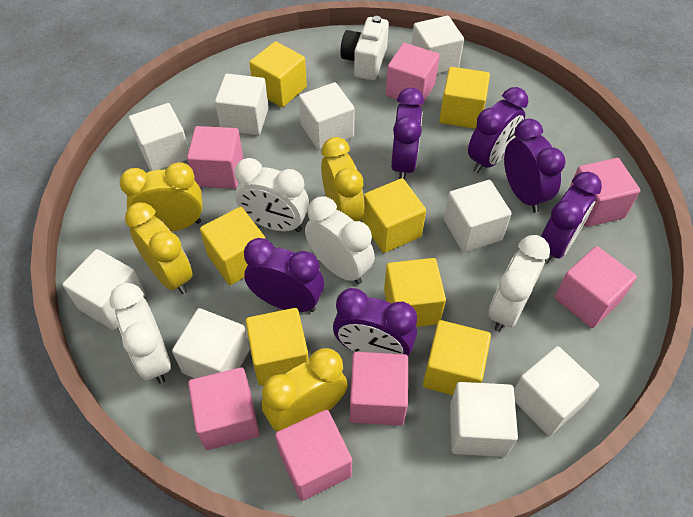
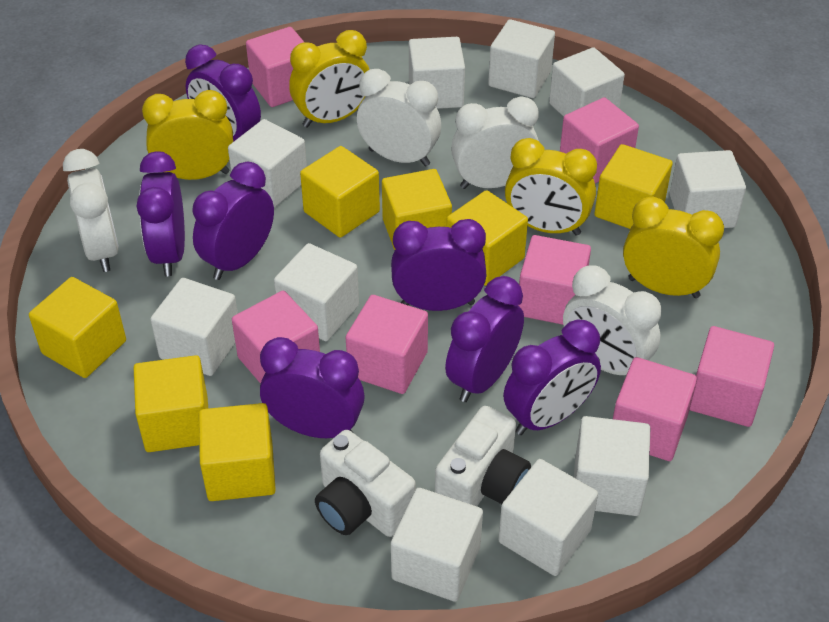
purple clock: [244,238,324,312] [333,288,417,356] [391,88,424,180] [468,87,528,173] [504,119,566,213] [541,172,602,264] = 6 -> [136,151,185,276] [185,45,261,142] [193,162,274,280] [260,337,365,438] [391,219,487,311] [445,276,524,402] [503,319,601,435] = 7
white camera: [340,16,389,80] = 1 -> [315,430,416,537] [435,406,531,506] = 2
white cube: [62,249,146,330] [129,103,189,171] [172,308,250,378] [215,74,269,135] [299,82,355,150] [412,16,464,74] [444,180,512,252] [450,382,518,457] [514,346,599,436] = 9 -> [150,278,238,376] [228,119,307,208] [274,243,359,341] [391,488,483,602] [409,37,465,109] [488,19,555,98] [498,459,598,576] [549,47,625,117] [574,416,650,516] [670,150,746,228] = 10

